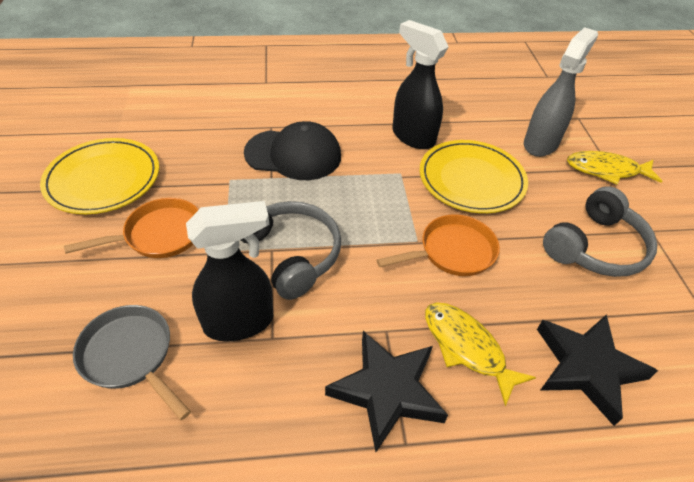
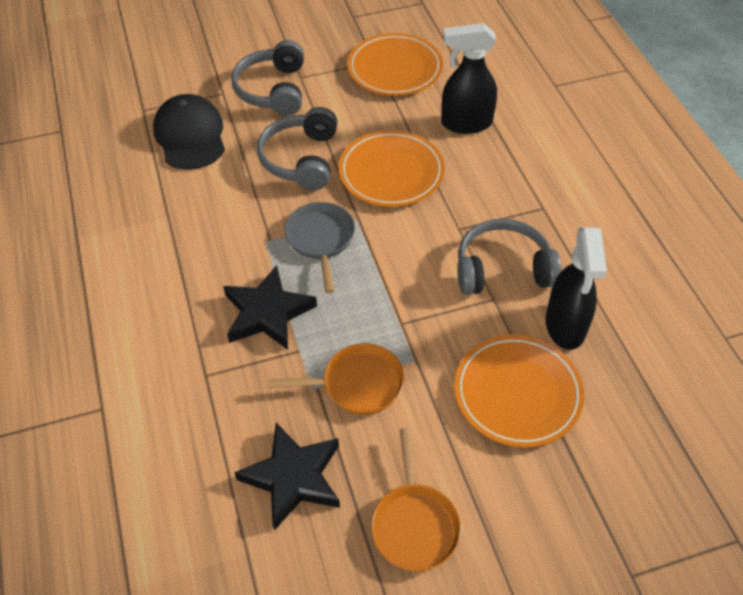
grey headphones: [241,201,341,300] [543,186,657,277] = 2 -> [231,40,304,116] [257,107,337,190] [457,219,562,295] = 3
grey spray bottle: [524,27,598,157] = 1 -> none = 0
orange plate: none = 0 -> [339,130,445,207] [347,33,443,96] [454,334,585,448] = 3
yellow fish: [425,302,536,406] [567,151,662,184] = 2 -> none = 0
yellow plate: [40,138,159,214] [420,140,528,213] = 2 -> none = 0

